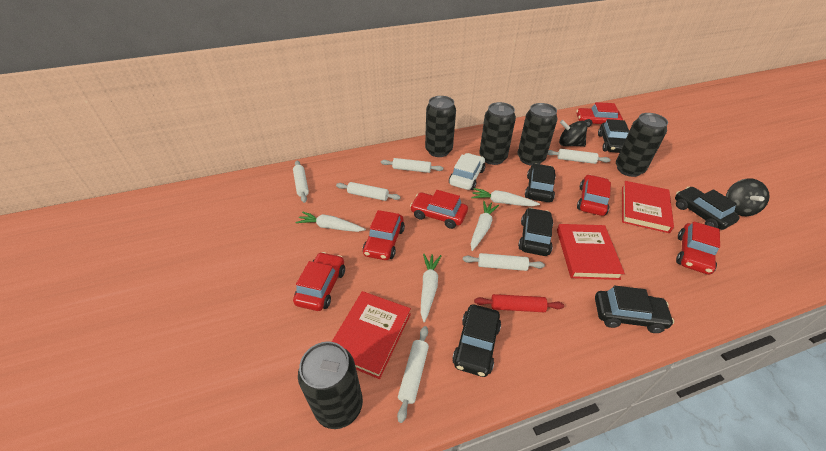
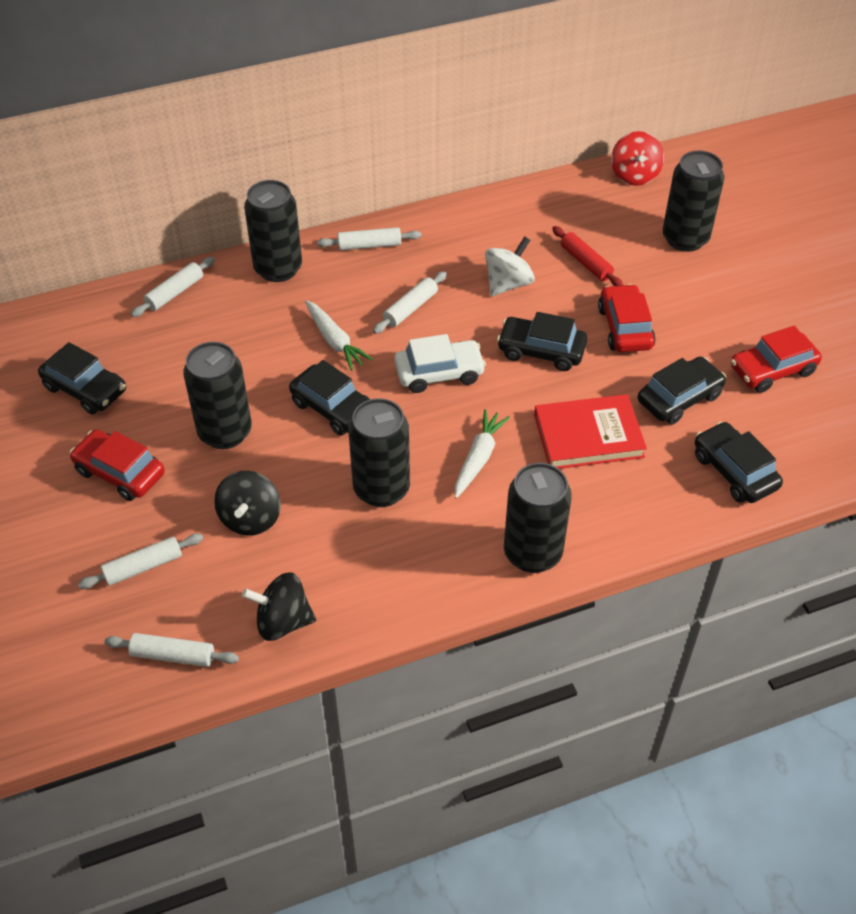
black car: [452,304,501,377] [518,208,553,256] [525,163,556,202] [595,286,674,333] [598,119,629,153] [675,187,740,230] = 6 -> [38,342,126,414] [289,360,370,436] [497,312,587,371] [638,356,726,425] [695,422,783,503] = 5
red book: [332,291,411,379] [557,224,625,280] [622,181,674,233] = 3 -> [534,394,647,469] = 1
red car: [293,252,345,311] [363,210,405,260] [410,190,468,229] [576,102,623,127] [577,175,611,216] [676,221,720,275] = 6 -> [70,429,165,501] [598,284,656,352] [731,326,822,393] = 3
red spinning top: none = 0 -> [611,131,664,186] = 1
white carrot: [295,211,366,232] [421,254,441,322] [471,188,540,206] [471,201,499,251] = 4 -> [305,300,373,371] [455,409,510,498] = 2
white rolling pin: [293,160,309,203] [336,182,401,201] [381,158,443,173] [397,326,429,423] [463,253,545,271] [547,149,611,164] = 6 -> [78,533,203,589] [105,633,239,667] [131,257,215,317] [317,227,421,250] [373,271,447,334] = 5
white spinning top: none = 0 -> [485,236,535,296] = 1

